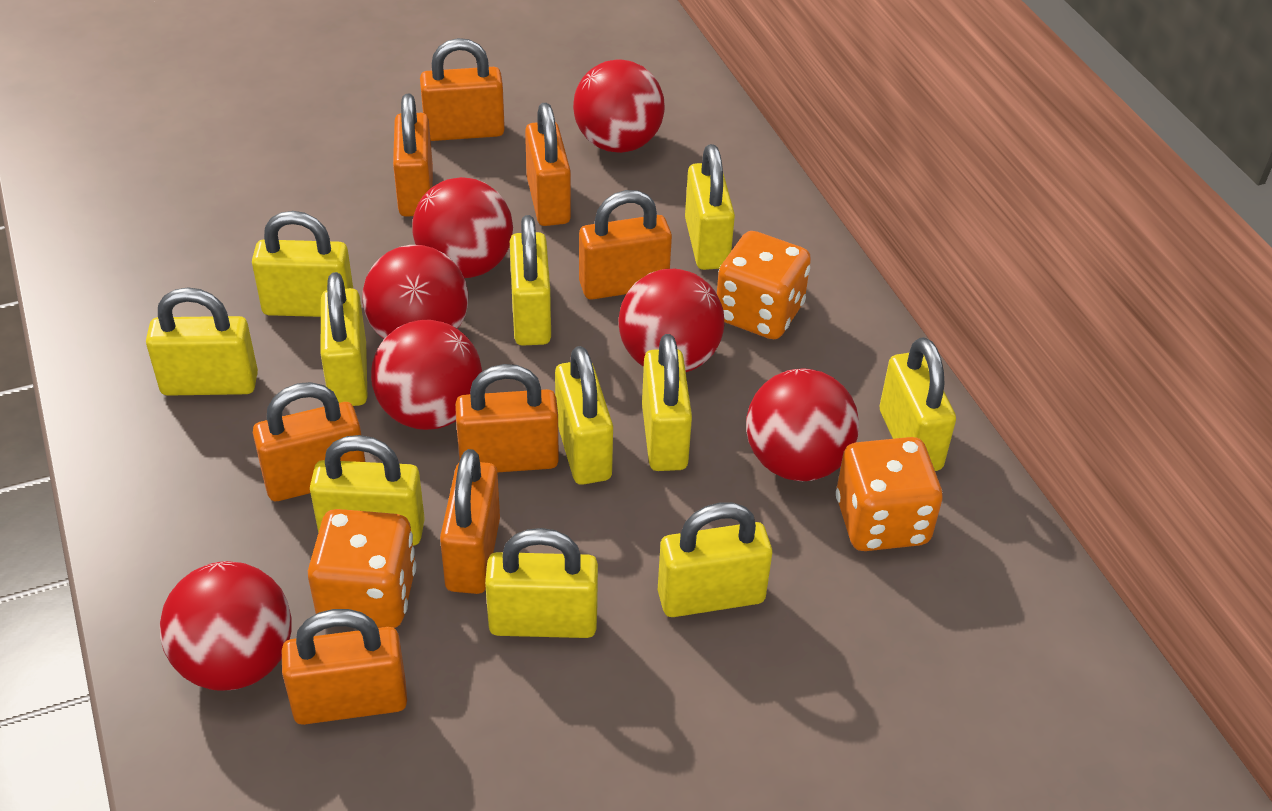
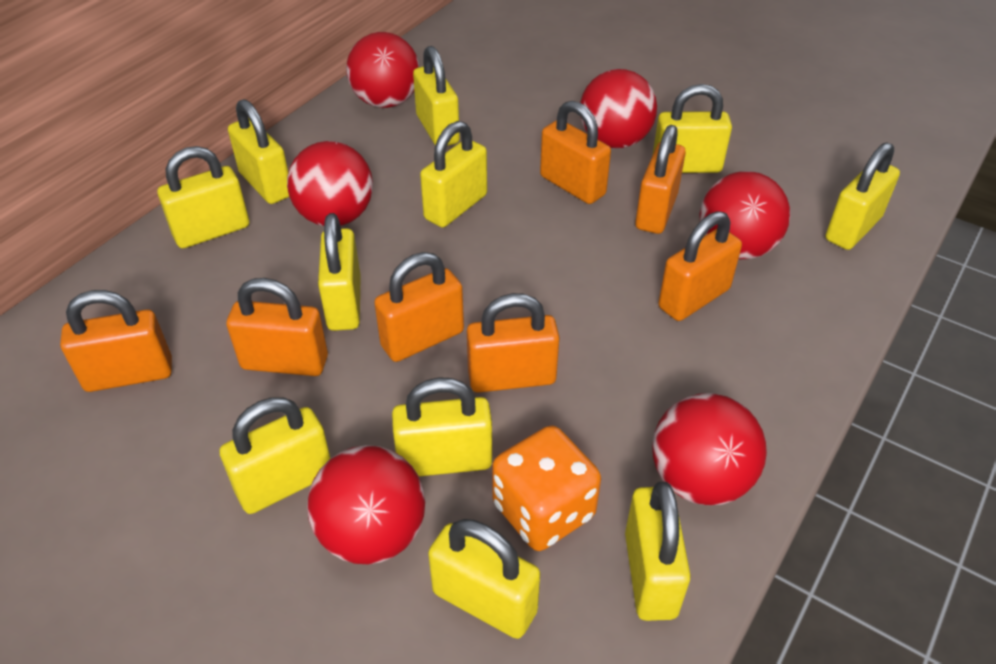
orange dice: [308,509,416,628] [717,231,811,339] [836,437,943,551] = 3 -> [492,425,601,551] = 1
orange padlock: [253,382,366,501] [282,609,407,725] [393,94,433,217] [420,38,505,141] [440,449,500,594] [455,364,559,473] [525,103,571,226] [579,190,672,300] = 8 -> [60,290,172,392] [226,278,328,376] [374,252,464,362] [467,293,560,393] [540,101,611,204] [635,125,686,234] [658,211,742,321] = 7
red ball: [160,561,292,690] [362,245,468,339] [371,319,482,430] [412,177,513,278] [573,59,665,153] [618,269,725,372] [746,369,859,481] = 7 -> [287,141,373,226] [307,445,425,564] [346,32,419,108] [580,69,657,148] [652,393,767,505] [699,171,790,259] = 6

